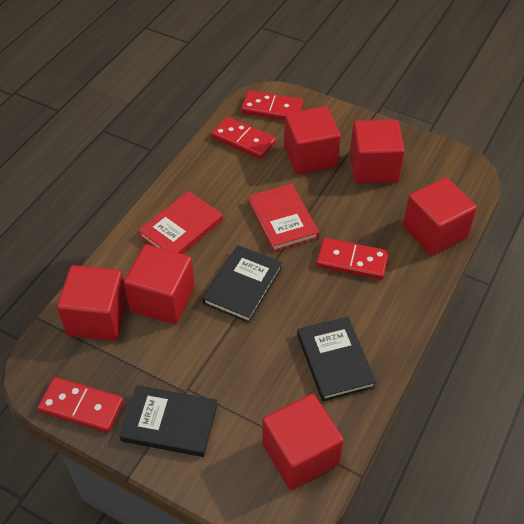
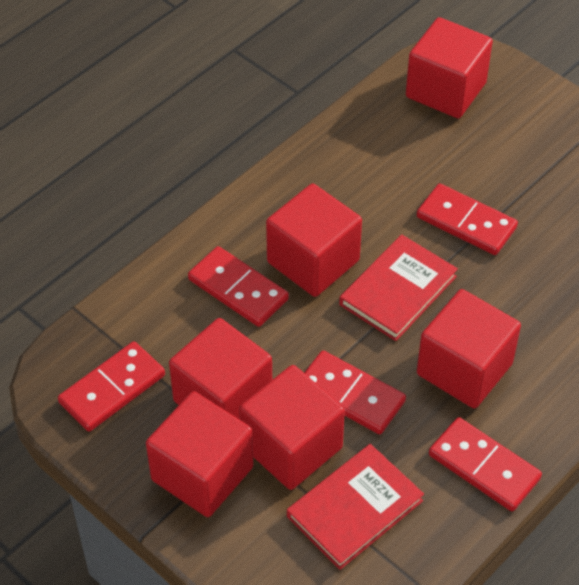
black book: [120,385,218,457] [202,245,282,323] [297,317,376,401] = 3 -> none = 0
red domino: [37,377,124,433] [211,117,276,159] [241,91,303,120] [316,238,389,280] = 4 -> [58,341,165,432] [188,246,289,327] [304,351,406,434] [417,184,518,255] [429,417,542,511] = 5

